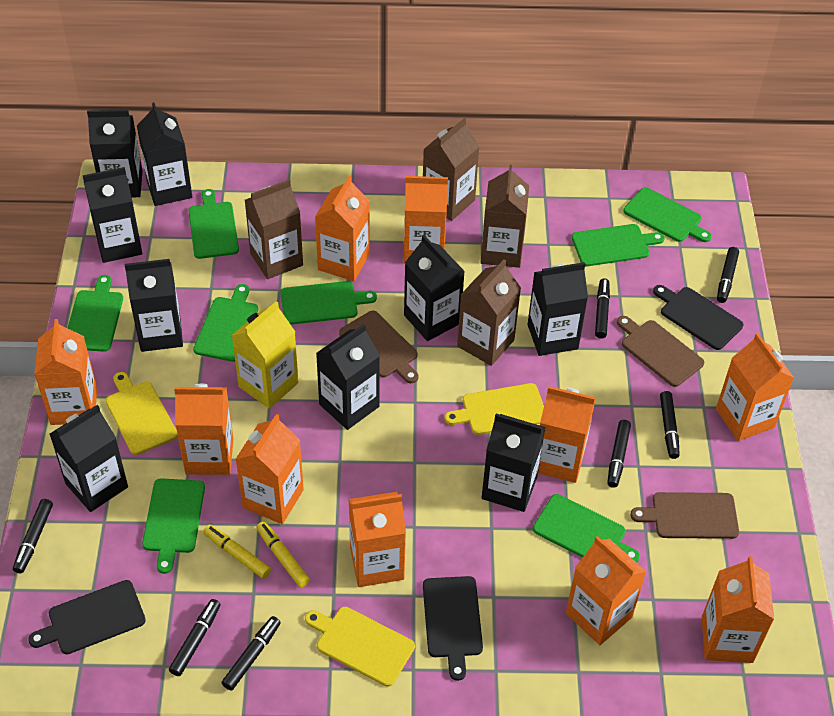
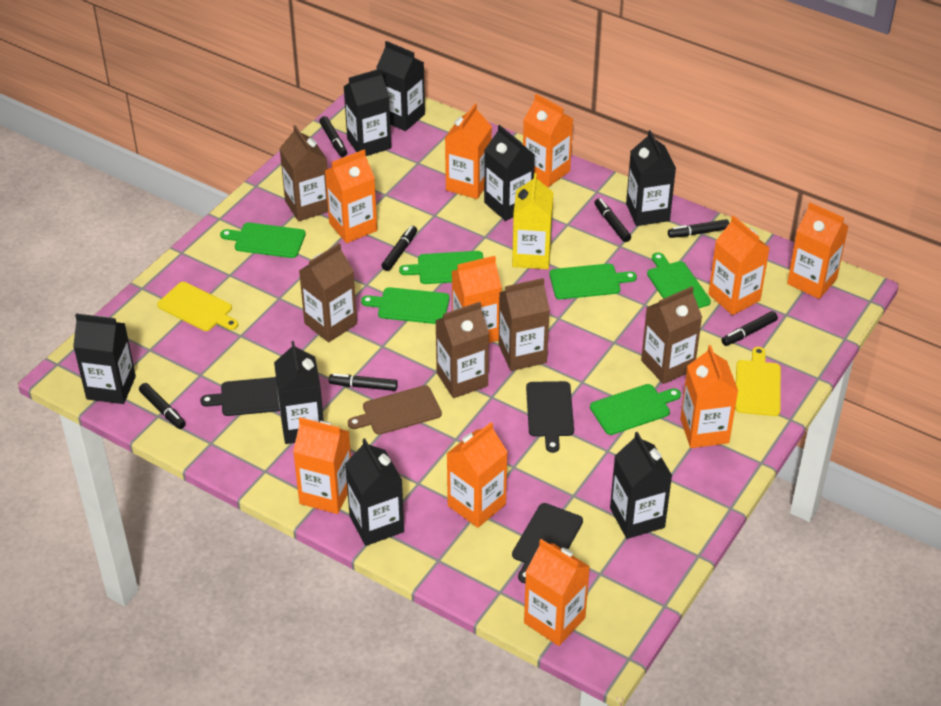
black carton: [50,405,128,512] [82,167,142,263] [87,109,143,197] [125,259,183,352] [137,103,192,206] [316,324,380,430] [404,235,465,341] [482,413,546,512] [527,262,588,356] = 9 -> [73,314,136,404] [274,341,324,444] [344,68,391,156] [345,438,404,546] [376,41,425,131] [484,125,535,221] [610,432,672,539] [626,130,676,226] = 8
brown carton: [245,180,303,279] [423,118,480,221] [457,259,521,366] [480,165,529,268] = 4 -> [279,125,328,221] [299,243,357,342] [435,302,489,398] [499,278,550,371] [641,286,702,384] = 5
brown cutting board: [339,310,419,383] [617,316,704,387] [630,492,739,539] = 3 -> [348,385,442,435] = 1
green cutting board: [68,275,123,352] [142,478,205,574] [188,189,239,259] [193,284,258,362] [280,281,377,325] [533,494,640,563] [572,224,665,266] [623,187,712,242] = 8 -> [220,222,306,258] [361,287,450,324] [399,251,483,284] [549,264,637,299] [590,384,681,435] [647,253,711,308] = 6
yellow cutting board: [105,372,178,455] [305,607,415,687] [444,383,544,435] = 3 -> [157,282,238,331] [735,347,781,416] = 2
yellow marker: [203,525,271,579] [256,521,310,587] = 2 -> none = 0

